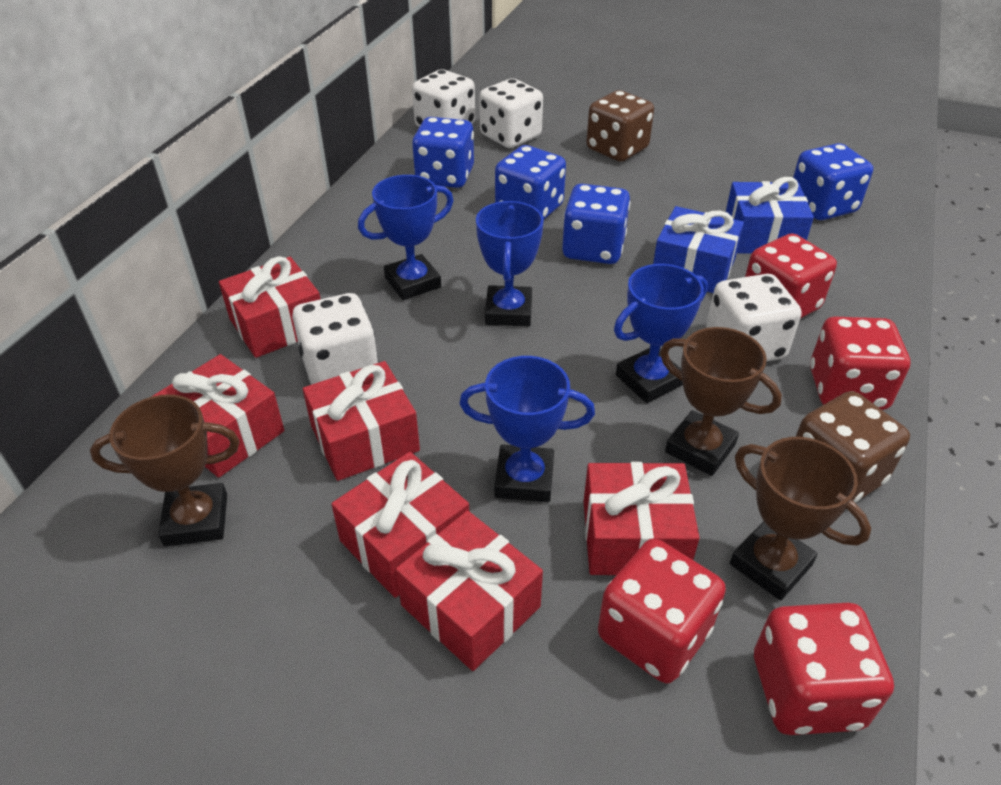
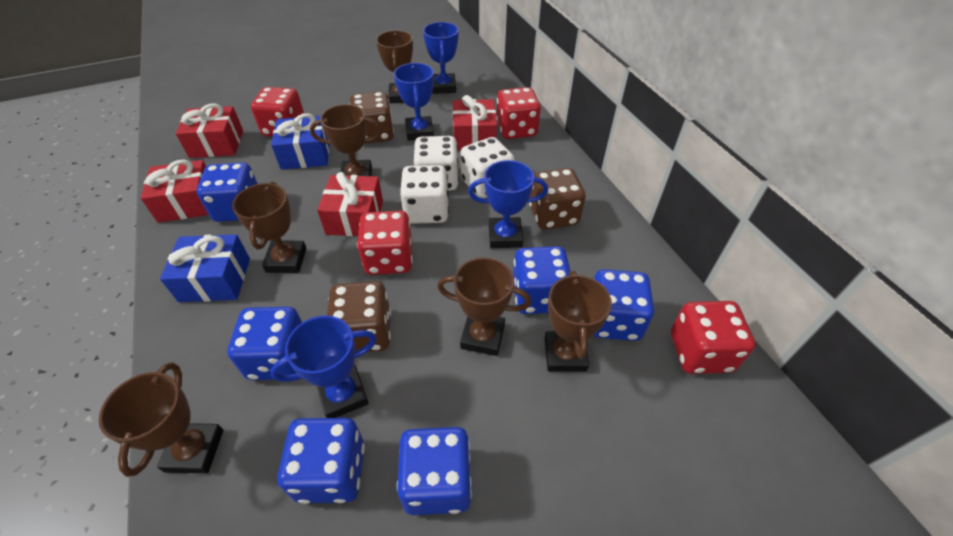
blue dice: [412,117,474,188] [495,145,566,219] [562,184,630,264] [793,143,873,220] = 4 -> [197,162,258,222] [227,307,302,380] [277,418,365,504] [397,427,472,515] [513,246,570,314] [594,269,654,341] = 6
brown dice: [586,90,654,162] [796,391,910,503] = 2 -> [327,281,391,352] [349,91,394,144] [529,168,586,230] = 3
brown trophy: [90,394,240,547] [660,327,782,476] [730,437,871,600] = 3 -> [99,362,224,477] [232,182,307,273] [310,104,382,176] [376,30,413,103] [437,257,531,356] [544,271,612,372] = 6
red gift: [153,354,284,478] [219,256,321,358] [303,361,420,481] [331,452,469,598] [396,510,543,671] [584,462,700,575] = 6 -> [141,160,209,223] [175,104,243,158] [317,172,383,236] [452,95,497,150] = 4
white dice: [292,293,379,385] [412,69,475,127] [479,79,543,148] [706,274,801,362] = 4 -> [400,165,449,224] [414,136,459,190] [461,137,515,198] = 3

